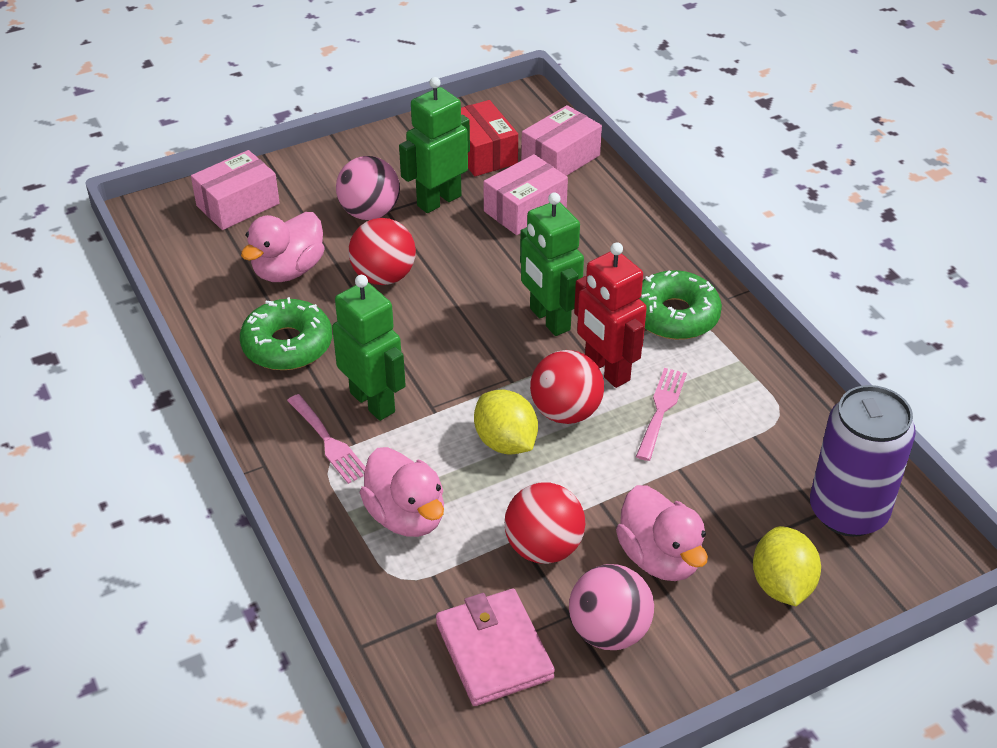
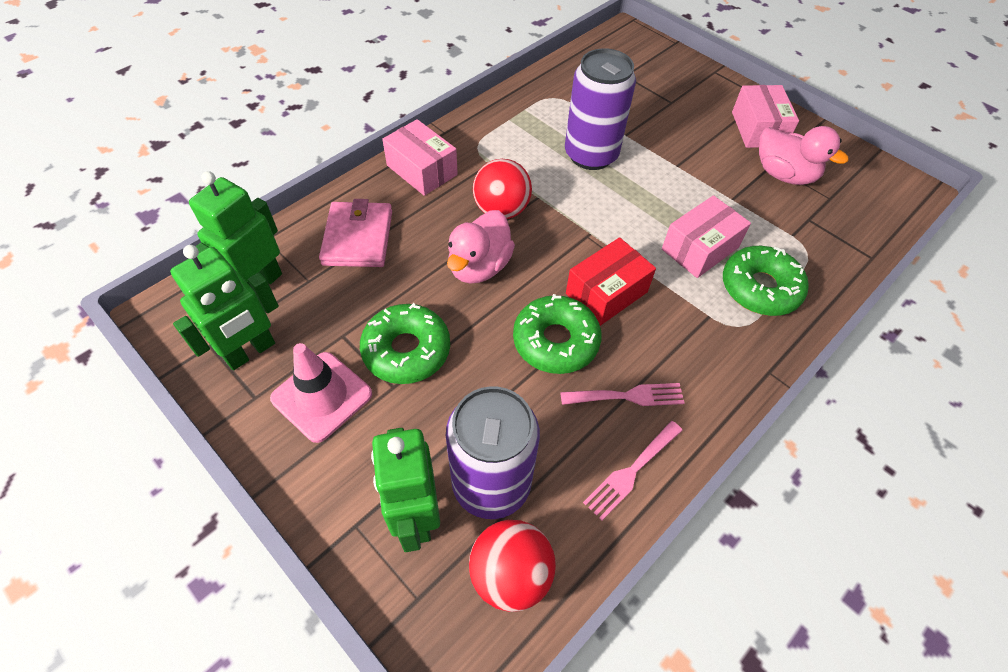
green donut: [240,297,332,370] [639,270,722,340] = 2 -> [360,303,450,384] [513,294,602,374] [723,246,809,316] = 3
pink ball: [336,156,400,220] [569,564,654,650] = 2 -> none = 0
pink duck: [241,212,325,282] [359,447,444,537] [616,485,708,581] = 3 -> [447,210,515,284] [759,126,849,185] = 2
pink traffic cone: none = 0 -> [270,343,372,443] = 1
purple can: [810,385,916,537] = 1 -> [446,386,540,519] [565,48,636,170] = 2
red ball: [348,218,416,285] [504,483,585,564] [530,350,604,424] = 3 -> [469,520,556,612] [473,159,532,219] = 2
red robot: [574,242,647,388] = 1 -> none = 0
yellow lemon: [474,390,538,455] [753,526,821,606] = 2 -> none = 0

